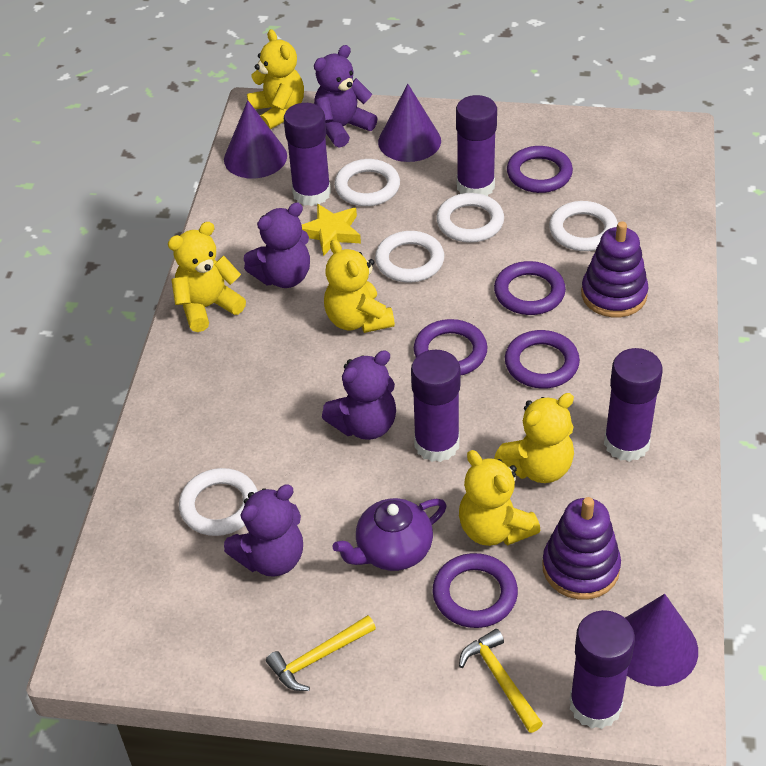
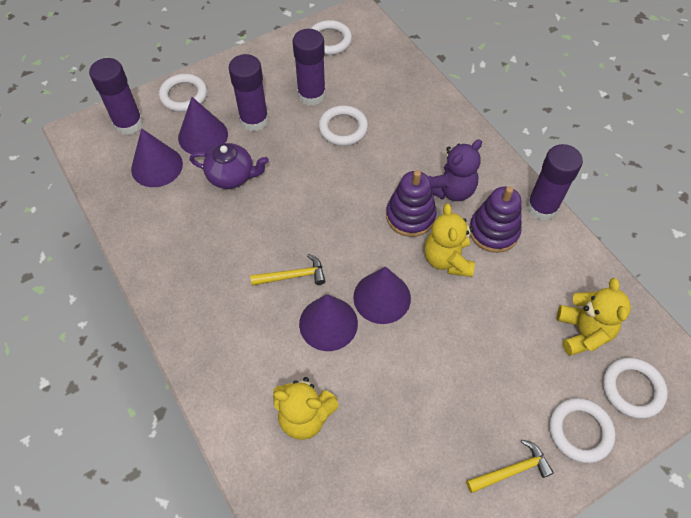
purple cone: [224,100,287,179] [378,84,441,162] [625,594,698,687] = 3 -> [131,128,183,187] [178,97,228,154] [299,294,358,351] [353,266,411,324] = 4
purple glue stick: [284,103,331,206] [411,350,460,462] [456,95,497,196] [569,610,635,729] [604,348,662,462] = 5 -> [89,58,143,135] [229,54,269,131] [293,29,326,106] [526,144,583,221] = 4
purple ring: [414,319,488,376] [433,553,518,628] [494,261,566,315] [505,330,580,389] [507,146,573,193] = 5 -> none = 0
purple teddy bear: [224,485,303,577] [244,203,310,288] [314,45,378,148] [322,350,396,440] = 4 -> [429,139,482,201] = 1
yellow star: [302,204,361,256] = 1 -> none = 0
yellow teddy bear: [168,222,246,332] [247,29,304,129] [324,239,395,333] [459,450,541,546] [494,393,574,483] = 5 -> [273,377,339,440] [425,203,475,277] [557,278,631,356] = 3

